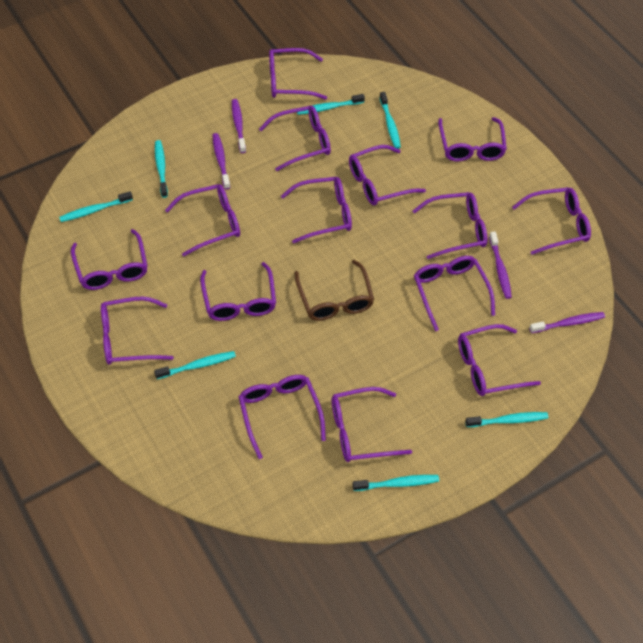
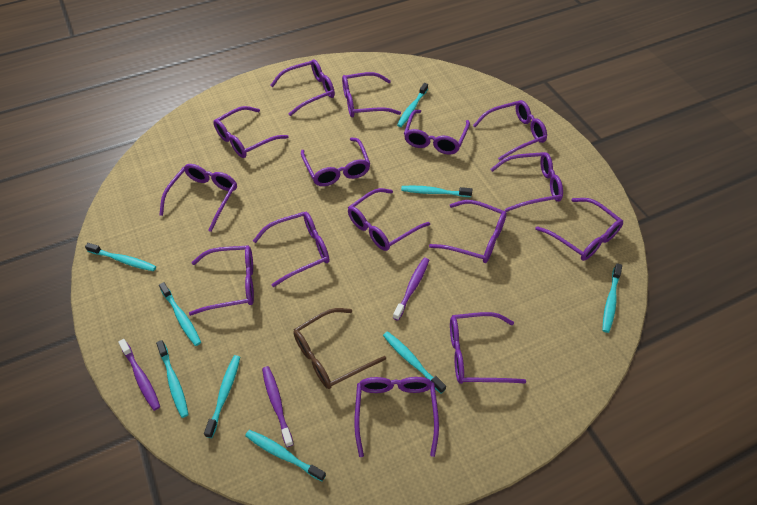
purple toothbrush: [213,133,230,190] [232,99,246,153] [489,232,512,299] [529,312,605,333] = 4 -> [118,339,160,411] [262,366,294,447] [393,258,429,321] = 3
turquoise toothbrush: [59,191,133,222] [154,351,236,379] [155,140,168,198] [297,94,365,115] [352,475,439,491] [379,92,401,149] [465,412,548,427] = 7 -> [85,243,156,271] [156,340,189,418] [159,282,201,346] [204,355,240,438] [245,430,326,482] [383,331,446,393] [397,83,428,127] [401,186,472,197] [602,263,622,333] = 9

